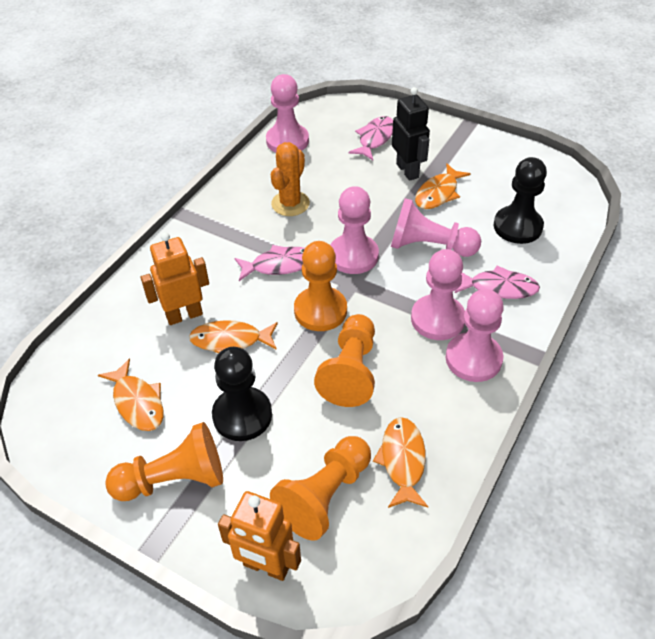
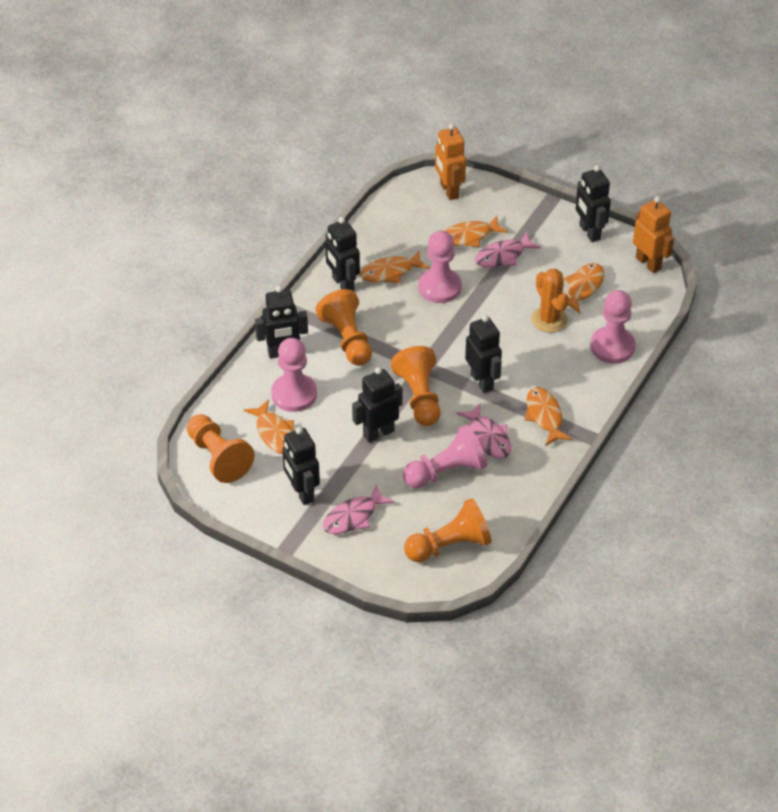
black pawn: [212,347,272,441] [494,157,547,244] = 2 -> none = 0
black robot: [392,87,430,181] = 1 -> [255,286,308,359] [282,427,320,505] [325,217,360,291] [352,367,402,443] [465,315,502,393] [576,165,611,242] = 6
orange fish: [98,358,164,431] [189,320,278,354] [373,417,428,508] [415,163,471,209] = 4 -> [244,399,294,454] [360,251,429,283] [445,216,508,247] [525,387,573,446] [564,263,605,313] = 5
pink pawn: [266,74,309,153] [330,186,379,274] [391,198,481,257] [411,249,465,340] [445,289,504,382] = 5 -> [271,338,317,412] [403,425,487,489] [418,231,462,303] [590,290,635,364] = 4

